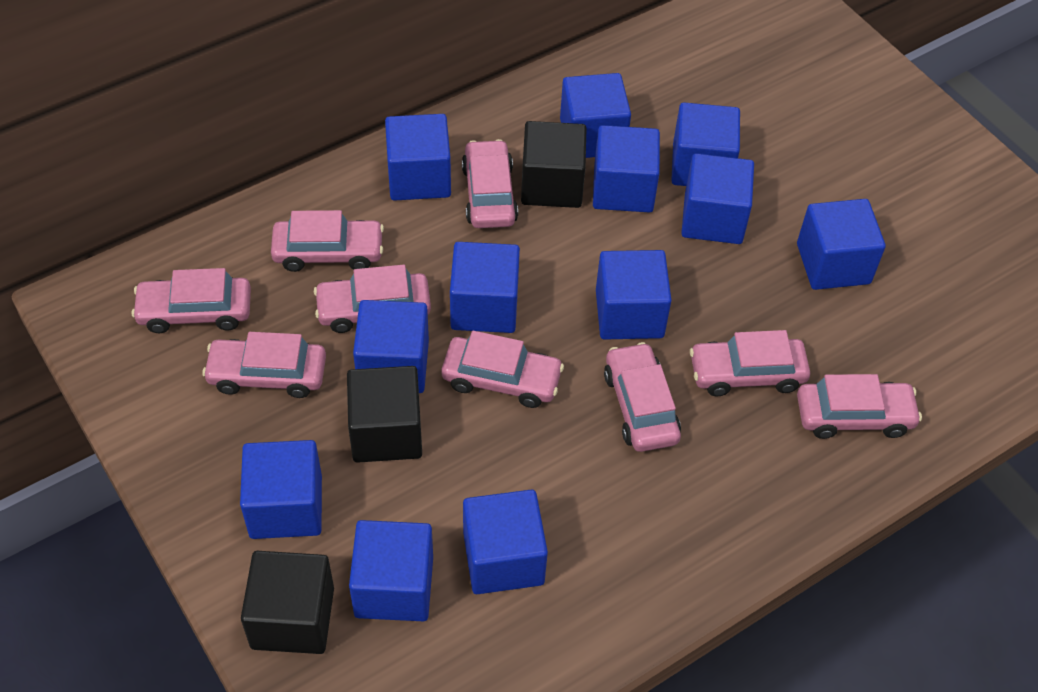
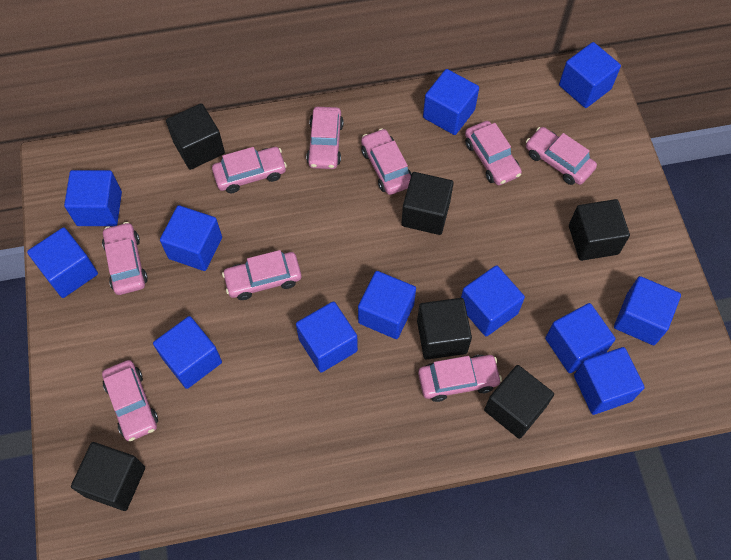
black cube: [241,551,334,654] [347,366,422,463] [521,121,587,208] = 3 -> [71,442,145,511] [166,103,225,170] [401,172,454,235] [417,298,472,360] [484,365,554,439] [569,199,630,261] = 6

